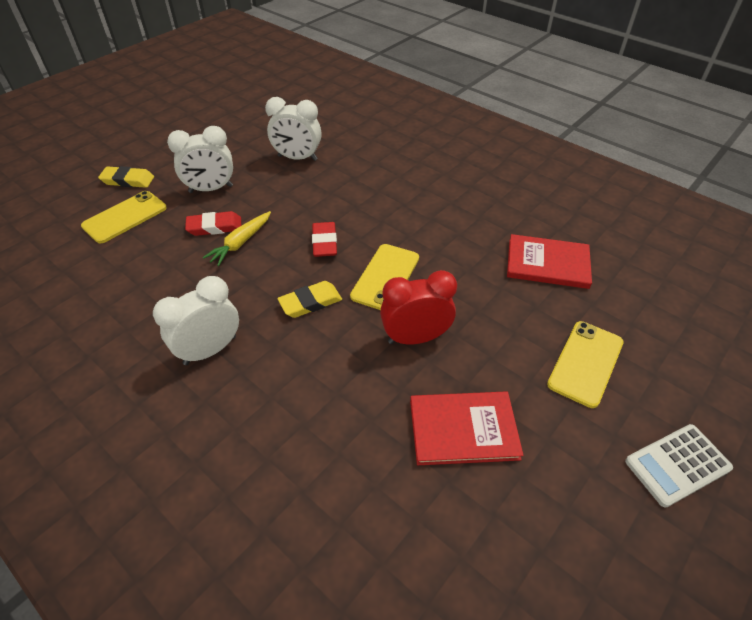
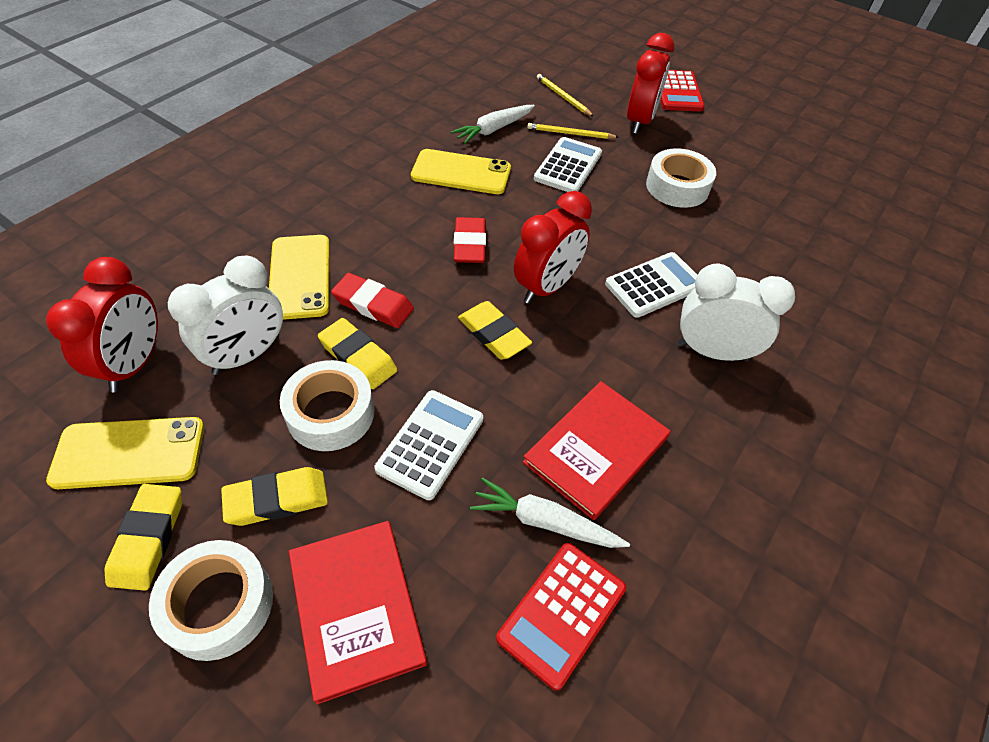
red calculator: none = 0 -> [496,543,626,691] [660,70,705,111] = 2
red clock: [380,270,457,345] = 1 -> [46,257,158,392] [514,191,592,304] [627,33,675,134] = 3
white calculator: [625,424,733,508] = 1 -> [375,390,483,500] [534,137,602,192] [605,252,697,318] = 3
white carrot: none = 0 -> [451,105,535,144] [470,477,630,548] = 2
white clock: [153,276,239,365] [167,126,233,193] [265,97,322,161] = 3 -> [168,256,283,375] [678,263,795,362] = 2
white tape: none = 0 -> [149,540,273,661] [280,360,374,451] [646,148,716,208] = 3
yellow carrot: [203,211,271,266] = 1 -> none = 0
yellow eraser: [98,166,154,188] [277,281,342,318] = 2 -> [104,484,182,591] [221,467,328,526] [318,318,397,389] [458,301,532,360] = 4
yellow pencil: none = 0 -> [528,123,619,139] [537,74,594,117] = 2

